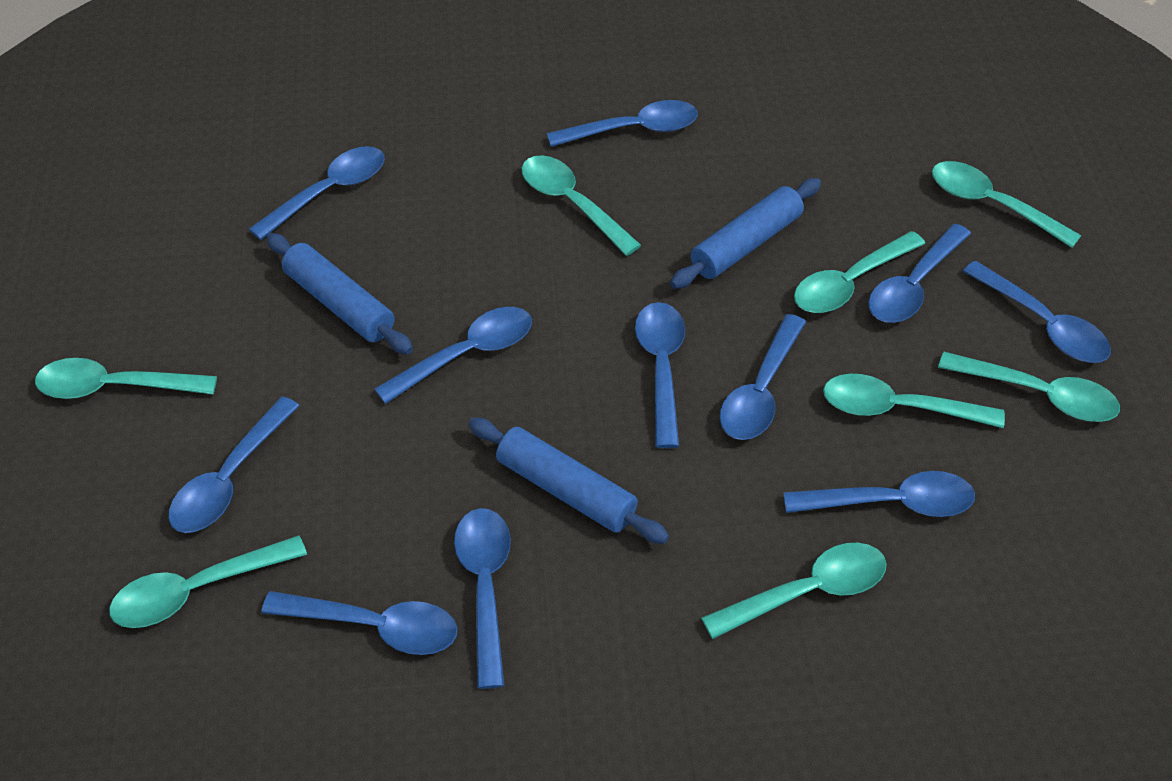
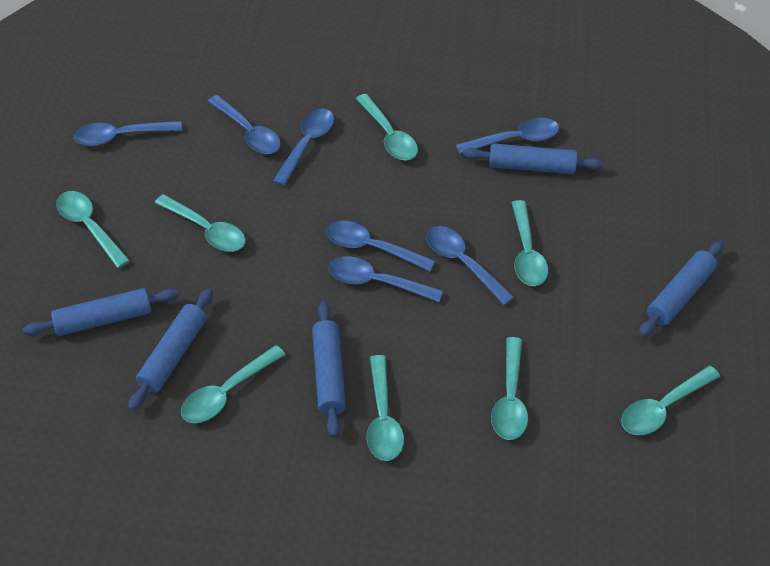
blue rolling pin: [266,233,413,354] [469,418,669,544] [670,178,821,289] = 3 -> [23,288,179,336] [128,288,213,411] [312,301,346,438] [463,143,603,174] [639,241,724,337] = 5
blue spoon: [168,396,299,533] [249,146,385,240] [261,591,457,655] [375,307,532,404] [454,508,511,689] [547,100,698,147] [635,302,685,448] [720,314,806,440] [783,471,975,517] [868,224,971,323] [963,261,1111,363] = 11 -> [73,121,182,146] [208,95,281,154] [273,108,334,186] [326,221,435,272] [329,256,443,302] [426,226,515,305] [456,118,559,154] = 7

